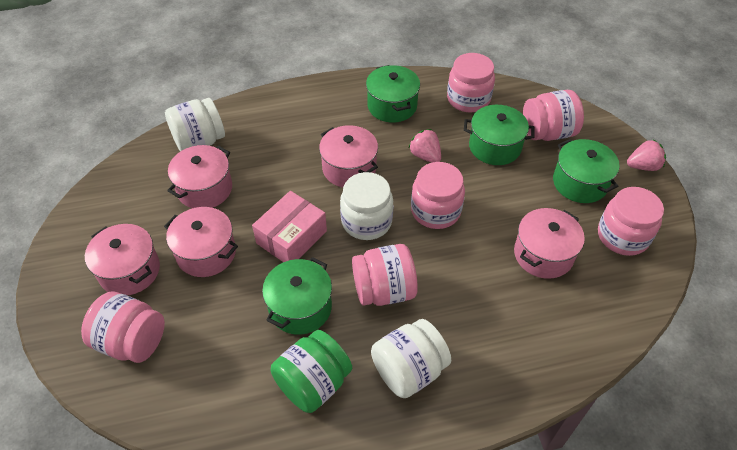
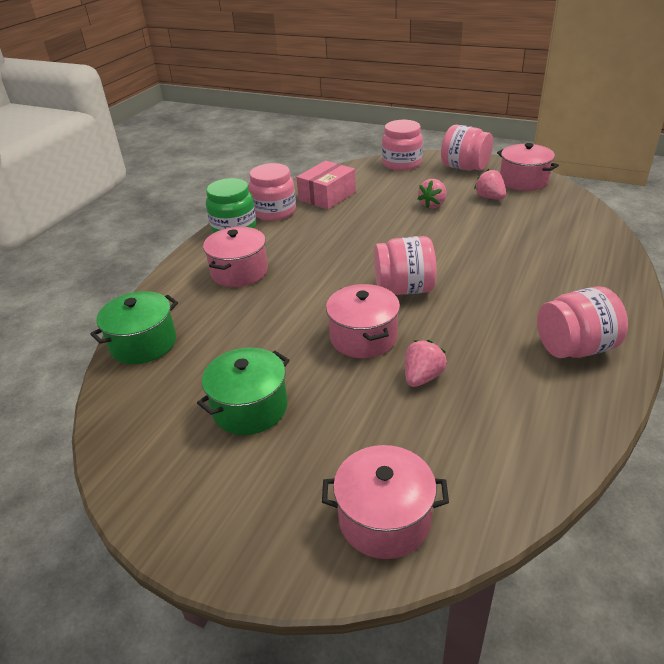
green pot: [262,257,332,335] [366,65,420,123] [464,105,534,165] [553,139,620,203] = 4 -> [90,291,178,364] [197,348,289,435] = 2
pink jar: [81,291,165,363] [352,244,418,306] [411,162,465,229] [447,53,495,113] [523,90,584,141] [598,187,664,256] = 6 -> [249,163,296,221] [374,236,436,295] [382,120,423,171] [441,124,493,171] [537,286,628,358] = 5
pink pot: [85,224,160,295] [164,207,238,277] [167,145,232,208] [319,125,378,188] [514,208,585,279] = 5 -> [203,227,268,287] [322,445,449,559] [326,284,400,358] [497,143,559,191] = 4
pink strawberry: [409,129,441,163] [627,140,666,171] = 2 -> [405,340,447,387] [418,179,446,209] [474,169,506,199] = 3
white jar: [165,98,225,151] [340,172,394,240] [371,319,451,398] = 3 -> none = 0

